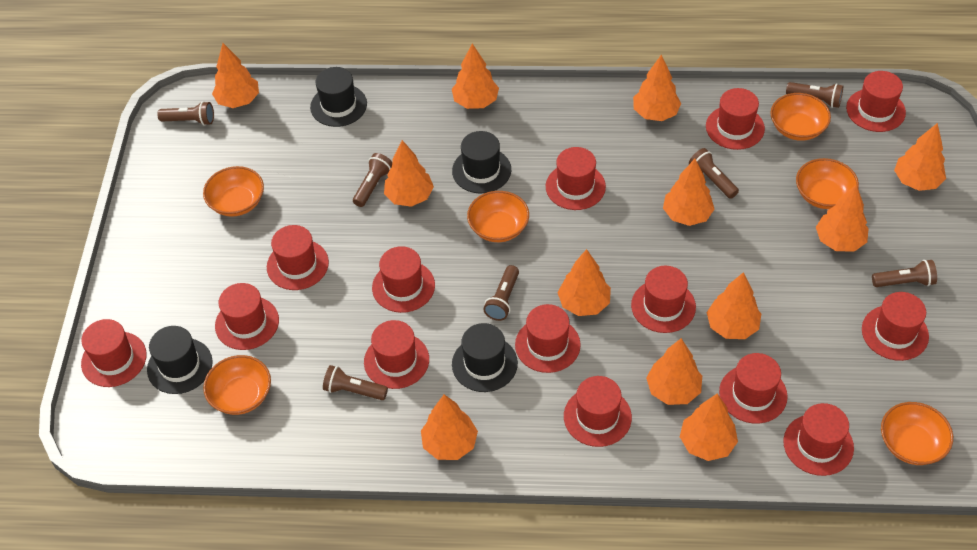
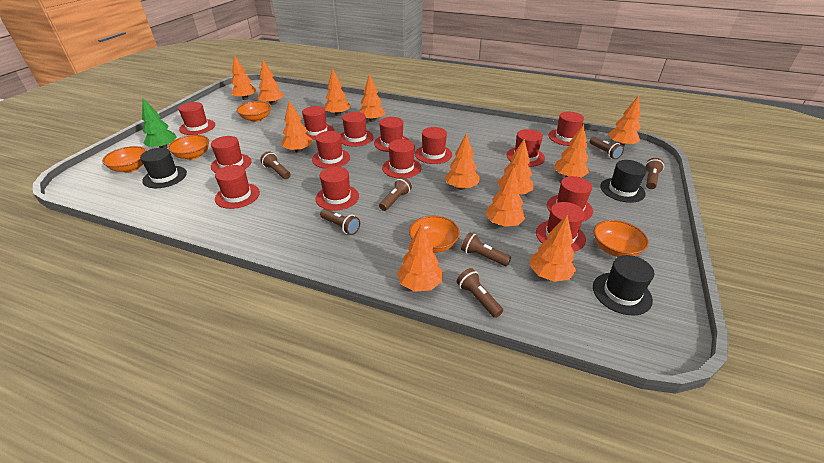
black hat: [147,326,213,394] [310,67,367,127] [452,131,511,193] [452,323,518,392] = 4 -> [140,148,187,188] [593,255,655,316] [600,160,647,203] = 3
green tree: none = 0 -> [142,98,177,148] = 1
orange bowl: [203,166,264,217] [203,355,271,415] [467,191,529,242] [770,93,831,141] [796,158,859,209] [881,402,953,465] = 6 -> [102,146,147,172] [168,135,209,160] [237,101,271,122] [409,216,460,253] [594,220,649,257] = 5

